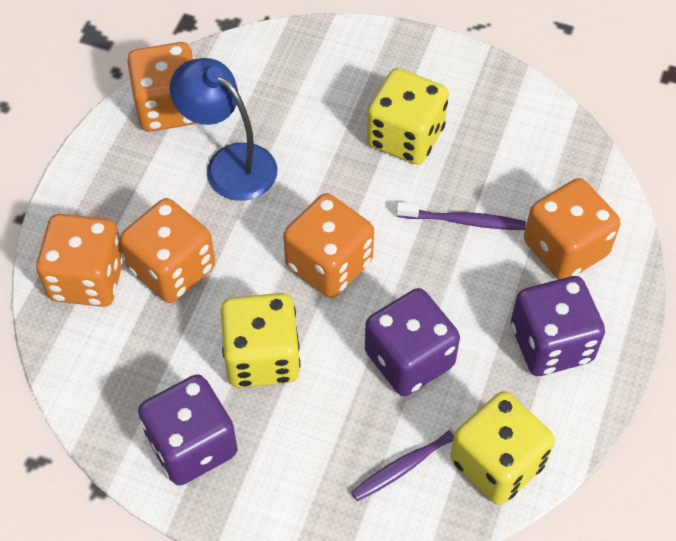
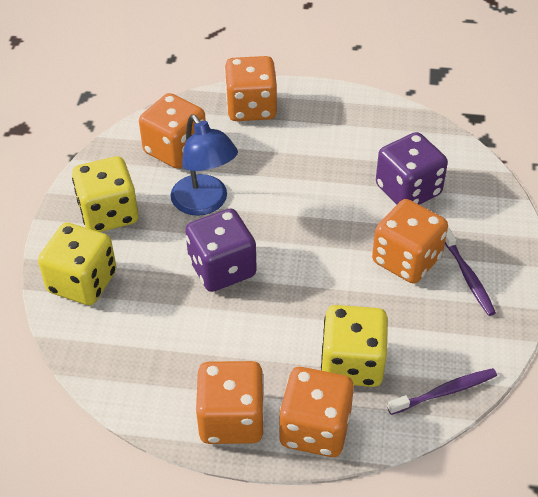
purple dice: [138,374,238,486] [365,288,460,396] [511,276,605,376] = 3 -> [185,209,257,292] [376,132,448,205] = 2

